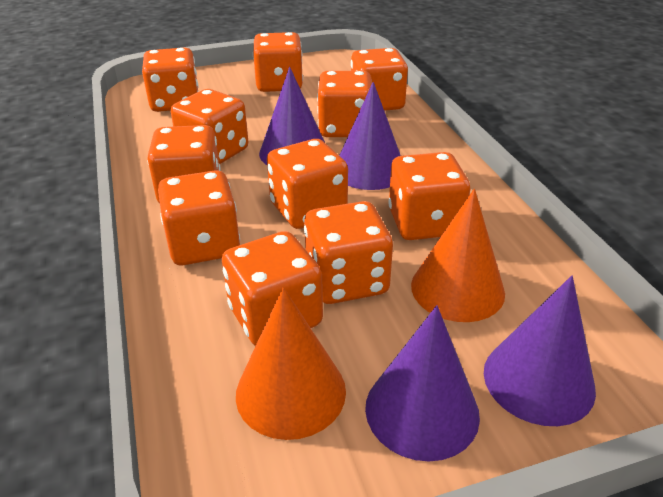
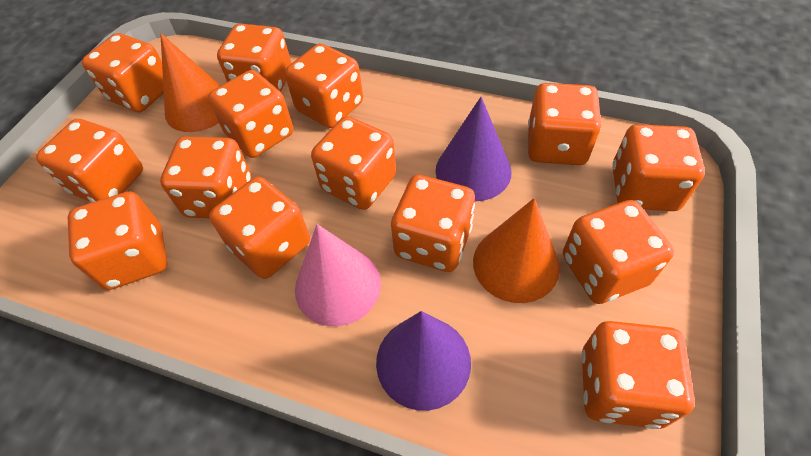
orange dice: [142,47,198,112] [147,125,221,203] [158,170,240,265] [171,89,249,164] [222,231,323,346] [253,32,303,92] [267,139,348,229] [304,201,393,304] [317,71,372,137] [351,48,408,111] [388,152,470,240] = 11 -> [36,119,143,202] [68,192,168,290] [82,33,164,112] [160,137,251,218] [208,70,293,158] [209,177,310,279] [217,24,292,92] [285,43,363,128] [311,116,396,210] [391,175,475,272] [528,83,601,165] [563,200,674,304] [581,321,695,429] [612,124,705,211] = 14
pink cone: none = 0 -> [295,224,381,326] = 1
purple cone: [259,67,325,165] [339,82,401,190] [365,305,480,462] [484,275,596,426] = 4 -> [376,311,471,411] [436,97,511,201] = 2

